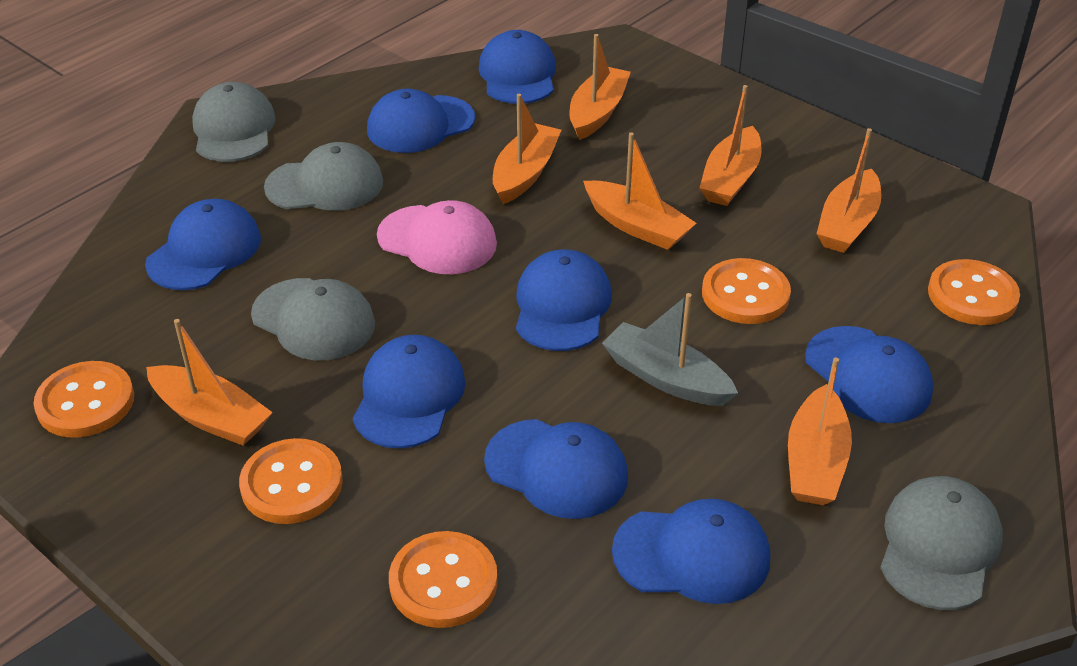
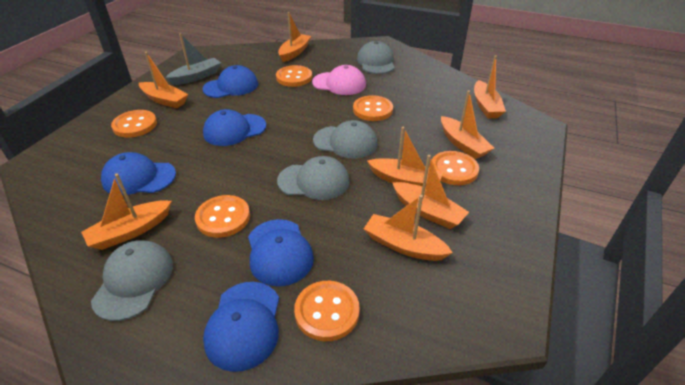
blue cap: [145,199,261,290] [353,335,466,449] [367,89,475,153] [478,30,556,104] [484,419,628,519] [516,249,612,351] [612,499,770,604] [805,326,933,423] = 8 -> [101,152,176,195] [202,65,258,98] [203,109,266,146] [203,282,279,372] [248,219,314,286] = 5
orange boat: [146,319,273,446] [493,94,561,204] [570,34,631,140] [583,132,696,250] [699,85,762,206] [788,358,852,505] [817,128,881,253] = 7 -> [81,173,172,250] [139,52,188,108] [278,12,311,62] [364,195,453,261] [367,127,443,186] [392,155,469,229] [441,90,494,159] [474,55,506,118] = 8
orange button: [34,361,134,438] [239,438,343,524] [389,531,498,628] [702,258,791,324] [928,259,1020,325] = 5 -> [111,110,157,138] [195,195,250,238] [276,65,312,87] [294,281,360,341] [353,95,393,121] [432,151,479,185] = 6

